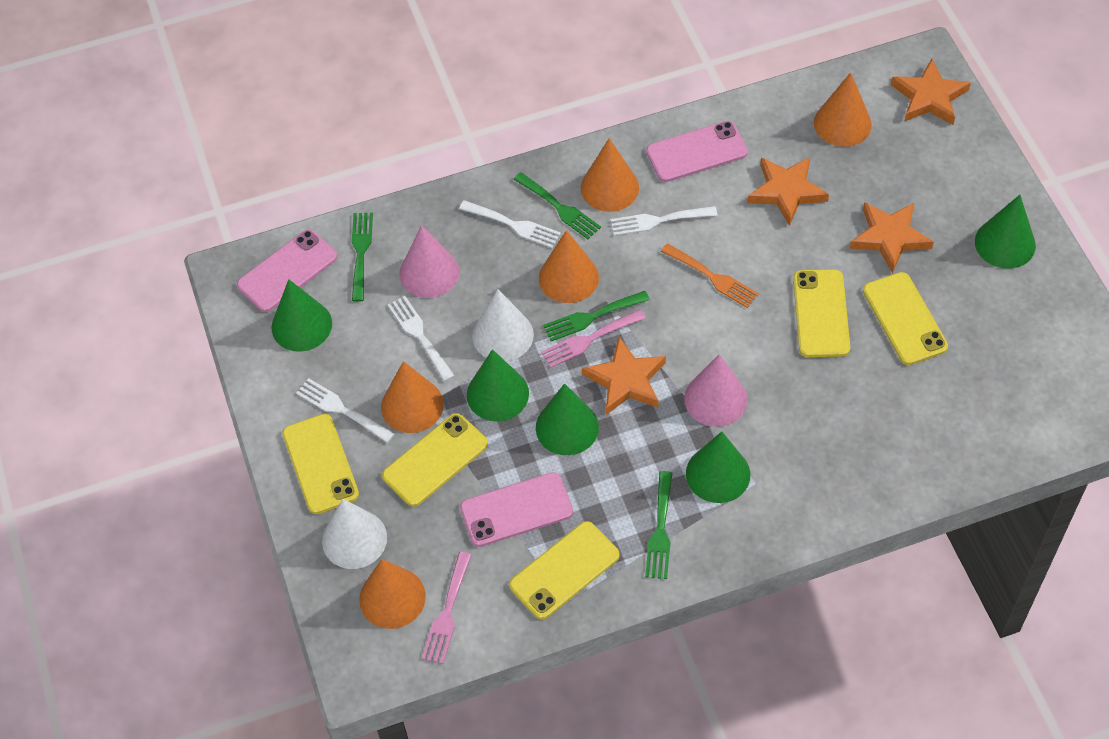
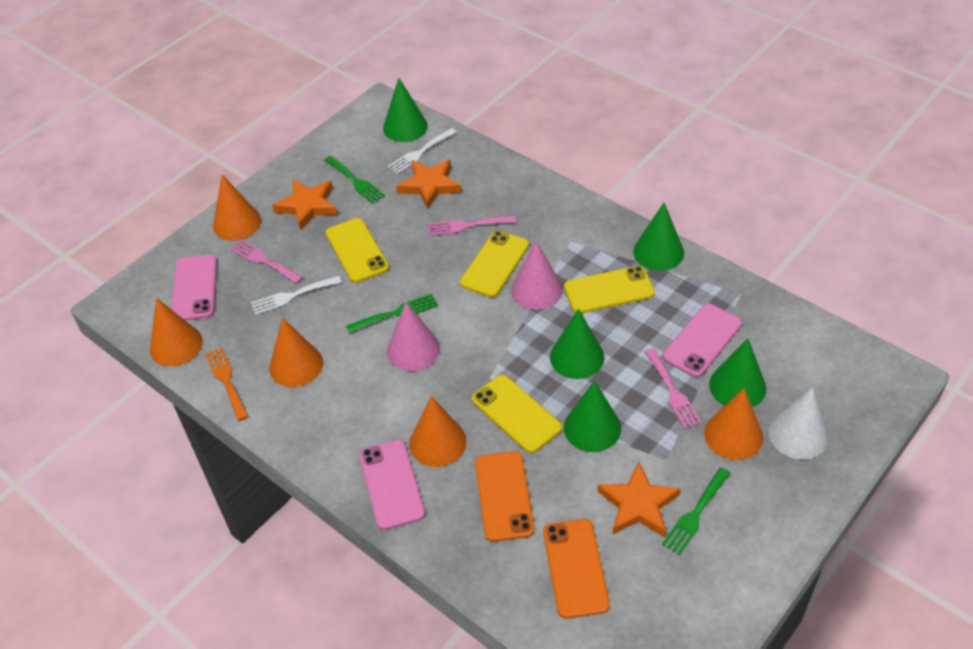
green fork: [352,213,373,302] [513,172,601,239] [543,291,650,341] [645,471,672,579] = 4 -> [324,156,385,203] [346,294,438,333] [662,468,731,555] = 3
orange phone: none = 0 -> [475,451,535,542] [543,519,610,619] = 2
orange star: [582,337,666,415] [747,157,829,226] [850,202,934,273] [891,59,971,125] = 4 -> [272,180,338,230] [396,160,462,209] [597,462,681,537] = 3
pink fork: [422,552,472,664] [541,309,646,368] = 2 -> [230,239,303,284] [428,216,516,236] [645,348,702,429] = 3
white cone: [322,499,387,569] [472,289,534,361] = 2 -> [769,387,828,459] = 1
white fork: [296,378,395,443] [388,296,455,382] [459,200,561,248] [610,206,718,236] = 4 -> [251,276,342,315] [387,128,457,174] = 2
yellow phone: [282,414,359,514] [382,413,488,507] [509,521,620,619] [793,269,850,357] [863,272,948,365] = 5 -> [326,218,389,283] [460,231,529,297] [472,375,562,453] [564,266,655,313] = 4

